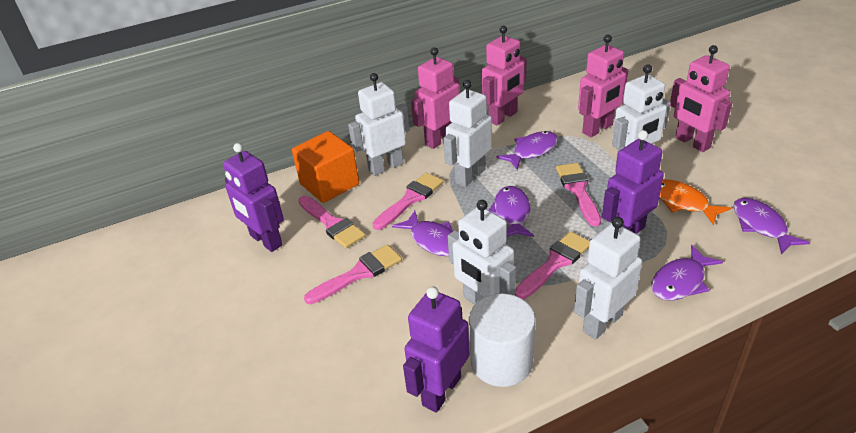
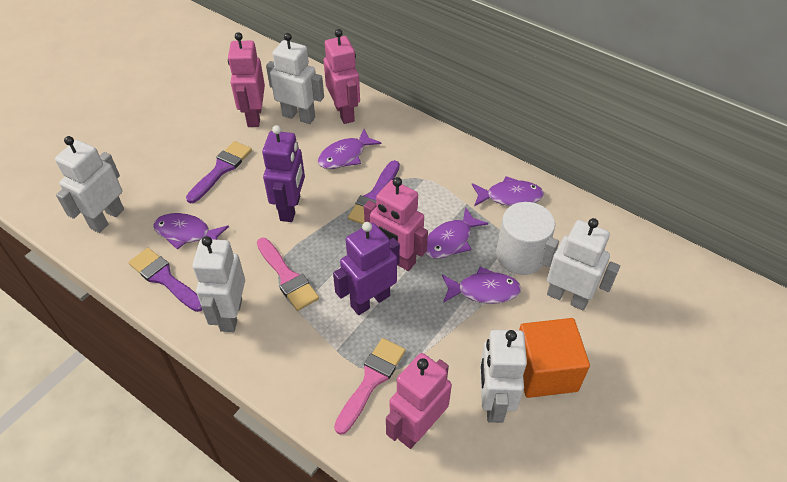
orange fish: [659,179,731,225] = 1 -> none = 0
pink brush: [298,196,365,248] [304,244,402,304] [372,173,444,230] [515,231,590,299] [556,163,601,227] = 5 -> [257,238,319,311] [334,338,406,435] = 2
purple brush: none = 0 -> [129,248,202,312] [186,141,252,203] [348,160,400,224] = 3
purple robot: [223,143,284,252] [403,286,470,412] [602,130,664,234] = 3 -> [262,125,305,222] [333,222,400,315] = 2

